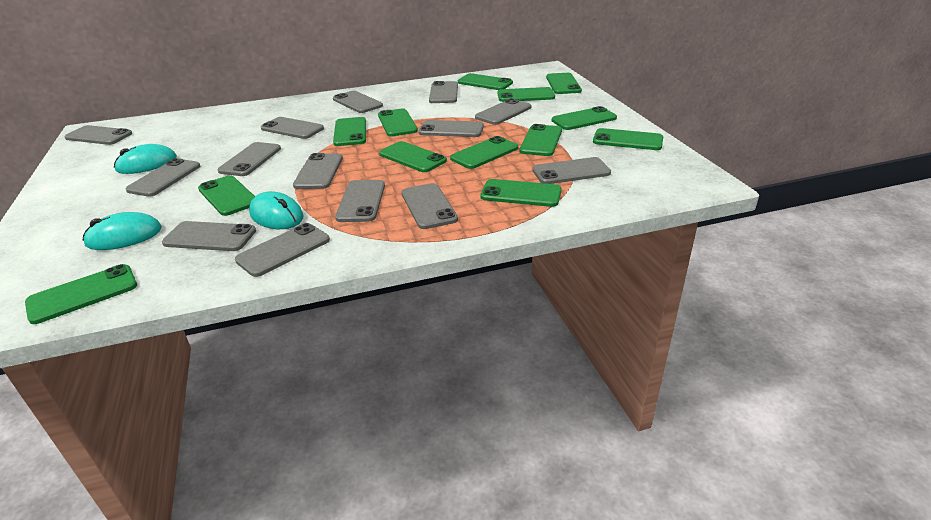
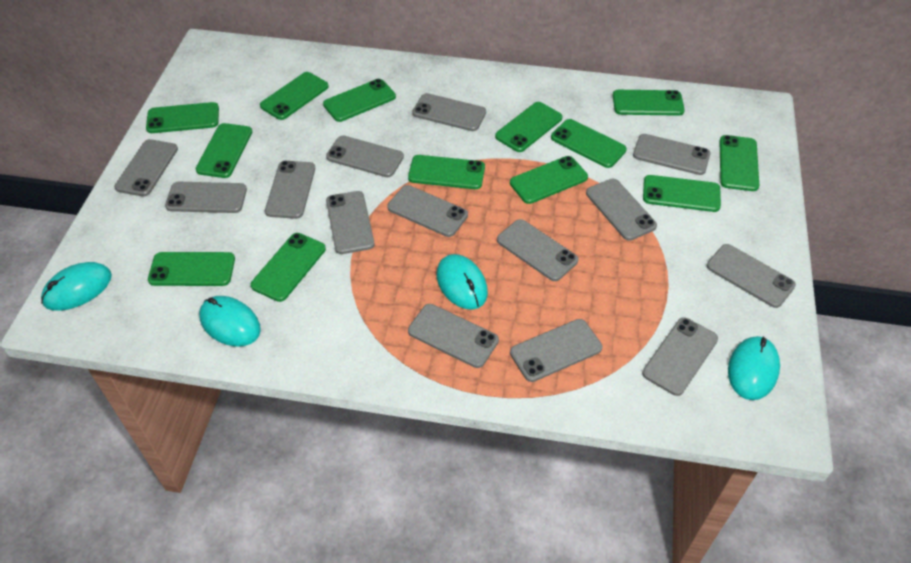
turquoise mouse: [83,212,162,250] [114,144,177,174] [249,191,304,229] = 3 -> [41,262,112,311] [199,296,261,347] [437,254,488,310] [728,336,780,400] = 4

